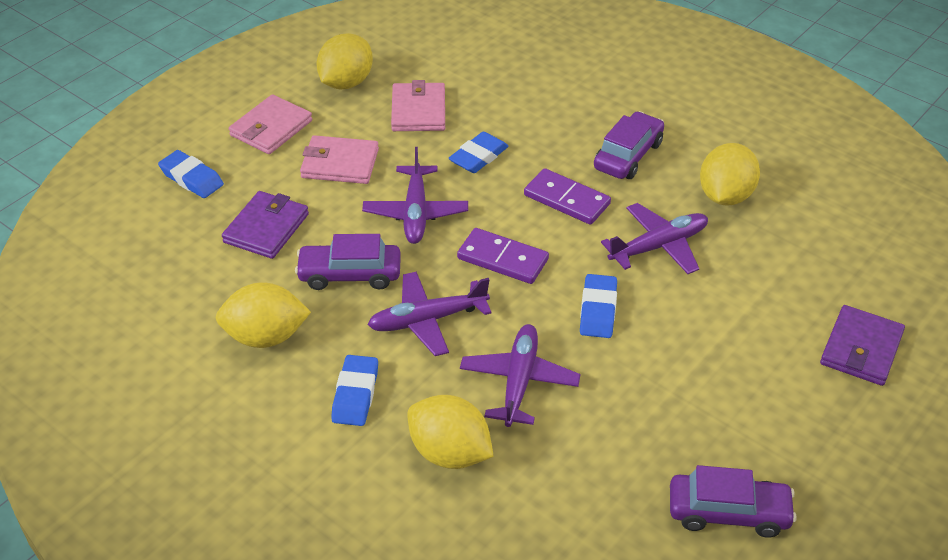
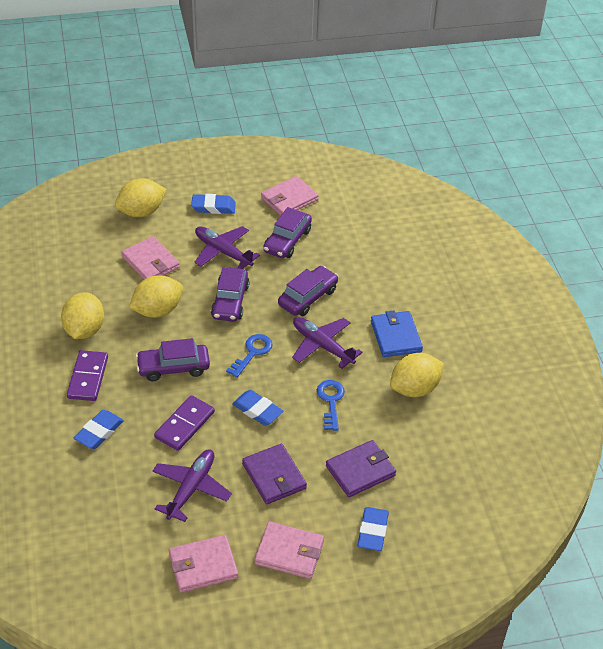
blue key: none = 0 -> [226,334,273,378] [317,380,345,431] = 2
blue wallet: none = 0 -> [371,310,423,357] = 1
pink wallet: [229,94,312,154] [300,135,379,184] [391,80,445,131] = 3 -> [121,236,180,279] [169,535,238,593] [254,521,324,579] [261,176,319,216] = 4
purple car: [295,234,401,290] [594,111,664,179] [670,465,797,538] = 3 -> [136,338,210,381] [211,267,250,322] [263,207,312,258] [278,266,338,316] = 4
purple plane: [362,147,468,244] [368,272,492,356] [460,324,581,427] [601,203,708,274] = 4 -> [153,450,232,522] [194,226,260,269] [292,317,363,369] = 3

